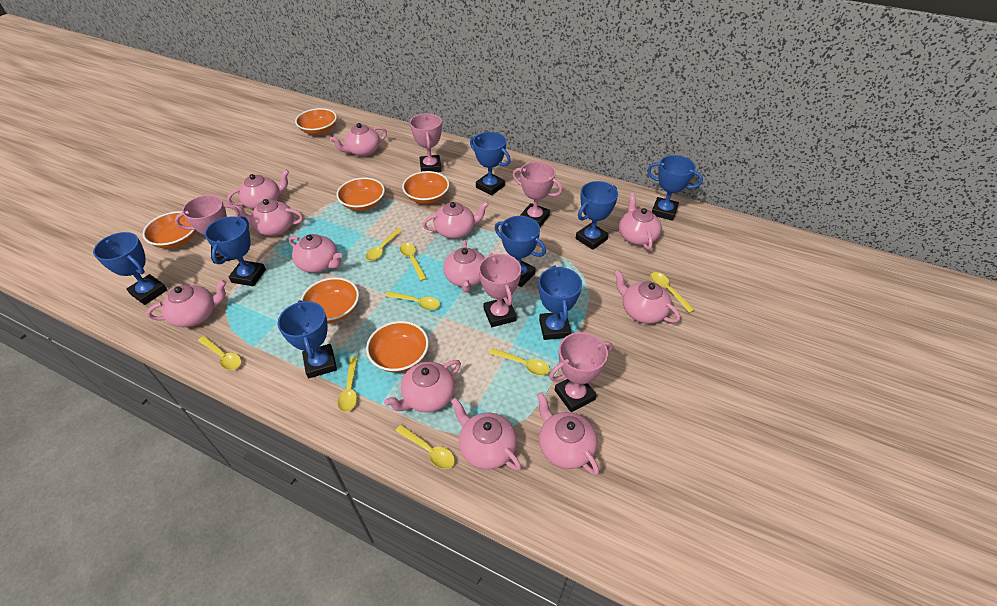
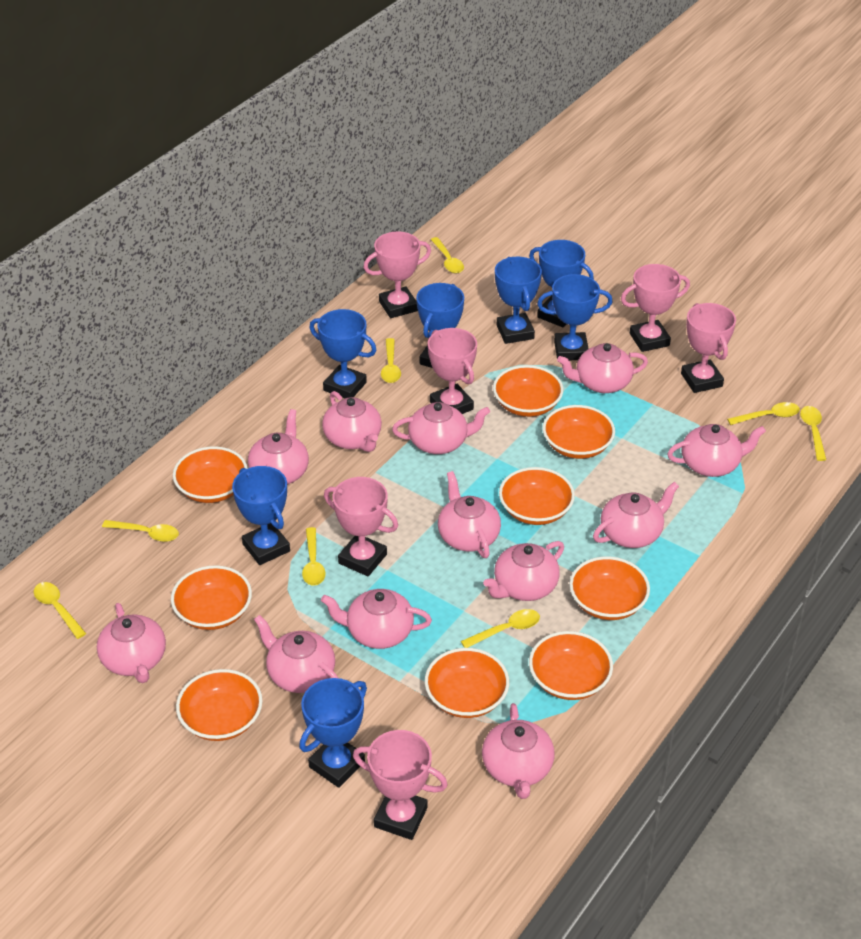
blue trophy: [93,232,168,305] [205,216,266,286] [278,300,337,378] [470,132,511,196] [495,216,546,287] [538,265,582,340] [576,181,618,250] [647,155,703,221] = 8 -> [232,466,290,565] [299,678,367,788] [309,309,376,398] [416,283,464,368] [495,257,542,344] [529,240,594,327] [537,274,613,360] = 7
orange bowl: [142,211,197,249] [295,108,337,135] [301,277,359,323] [336,177,385,211] [366,321,429,372] [402,171,449,204] = 6 -> [171,565,252,630] [173,446,248,503] [176,669,263,741] [425,648,509,718] [493,365,564,417] [499,467,575,525] [529,631,613,700] [543,405,615,459] [569,557,650,620] = 9
pink trophy: [175,195,240,264] [410,113,442,172] [479,253,521,327] [513,161,563,227] [549,332,612,412] = 5 -> [324,477,398,576] [353,730,448,840] [363,231,431,318] [428,328,477,414] [621,264,690,352] [681,303,736,393] = 6

